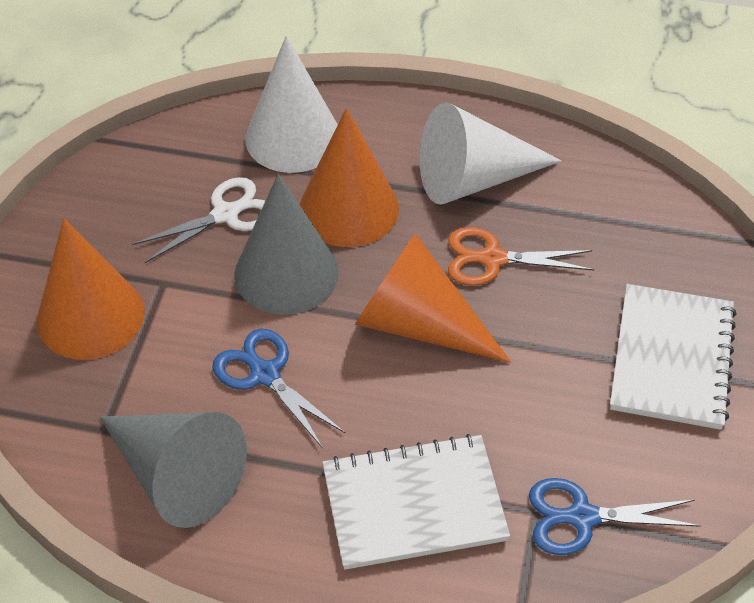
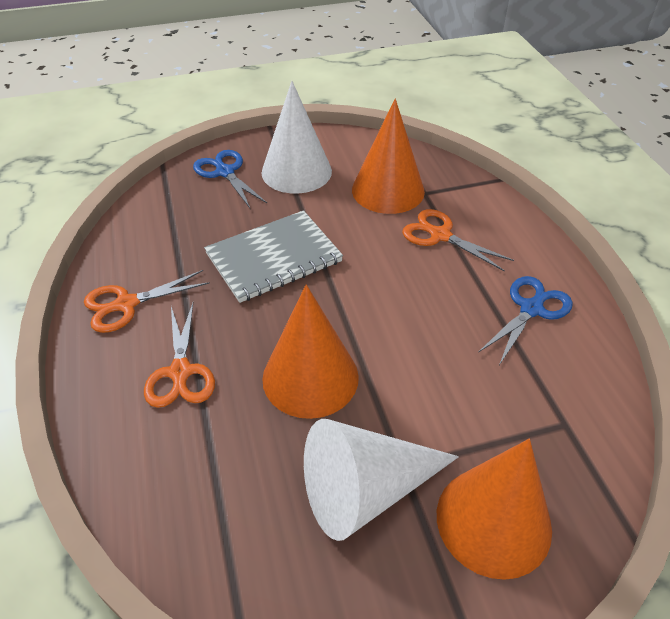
grey cone: [100,412,247,528] [234,174,339,315] = 2 -> none = 0
grey notebook: none = 0 -> [204,210,343,303] = 1
orange scissors: [448,227,594,286] = 1 -> [84,270,210,333] [144,303,215,408] [402,209,514,271] = 3
white notebook: [322,434,510,570] [610,284,736,430] = 2 -> none = 0
white scissors: [132,177,265,263] = 1 -> none = 0

